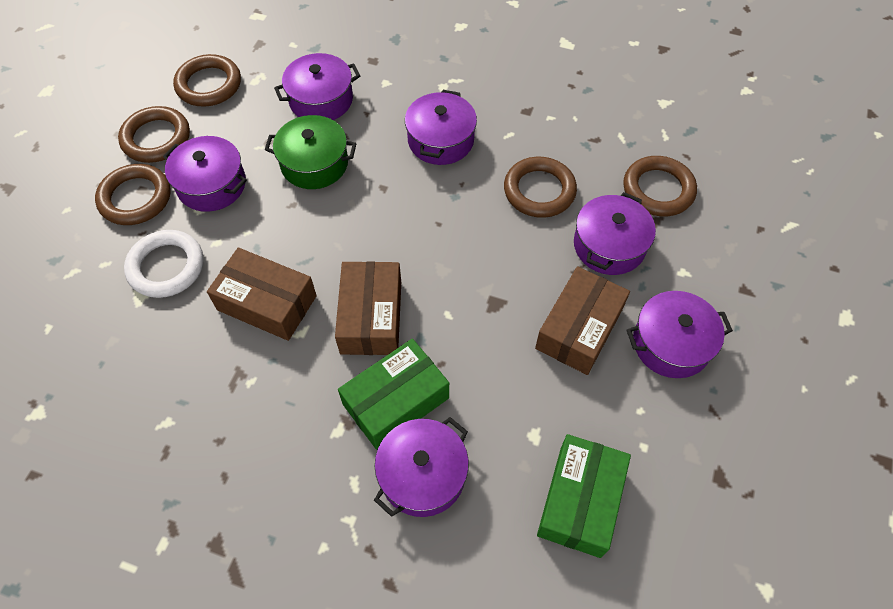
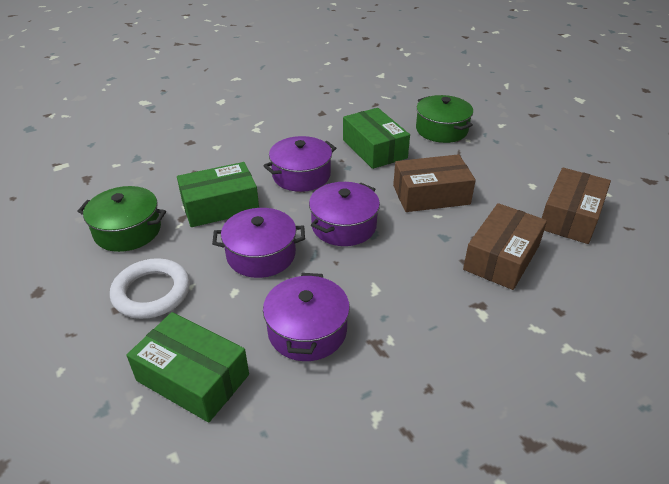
brown ring: [95,164,171,225] [118,106,190,163] [173,54,241,107] [504,157,577,218] [623,156,697,217] = 5 -> none = 0
green box: [338,339,449,450] [537,434,631,558] = 2 -> [126,312,249,423] [177,162,259,227] [343,108,410,169] = 3
green pot: [265,115,357,189] = 1 -> [77,186,166,252] [416,95,473,143] = 2
purple pot: [163,136,247,212] [274,53,360,120] [374,417,469,517] [405,90,477,165] [574,192,656,275] [626,291,733,378] = 6 -> [212,208,305,278] [263,136,336,192] [263,273,350,361] [309,182,380,246] = 4

